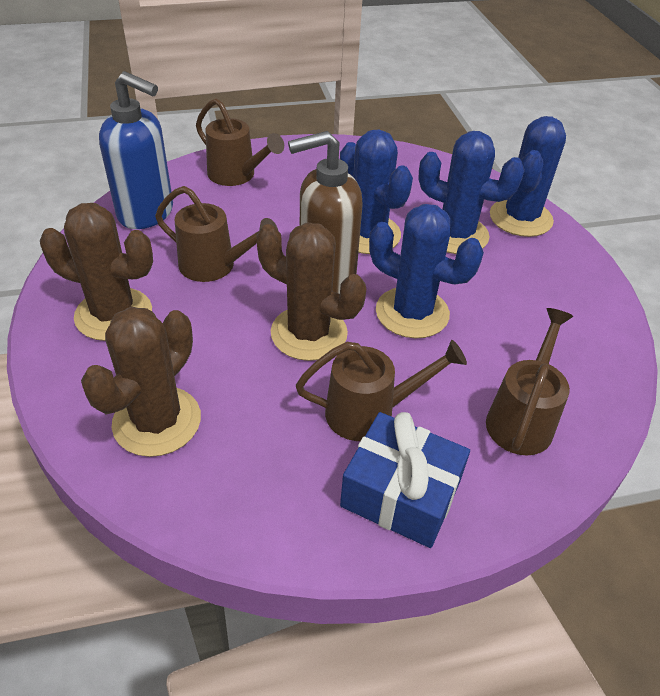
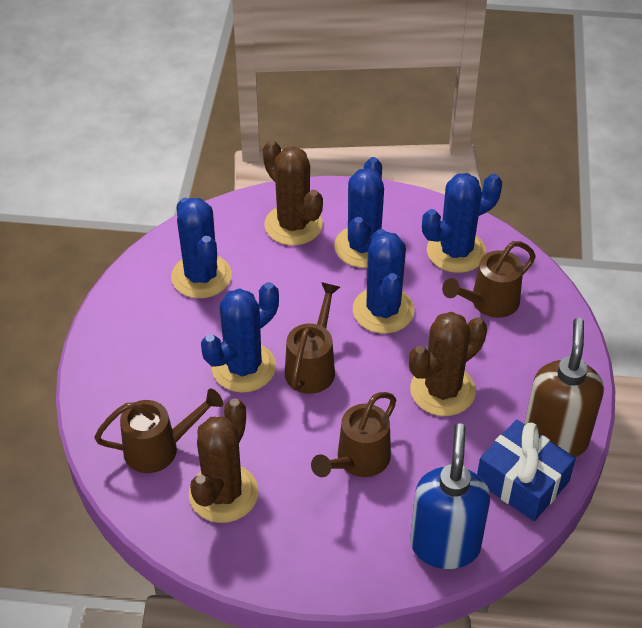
blue cactus: [340,129,413,254] [369,204,484,339] [418,131,525,254] [490,116,566,237] = 4 -> [171,198,232,298] [201,282,279,393] [334,157,384,268] [353,229,414,334] [422,173,502,273] = 5

